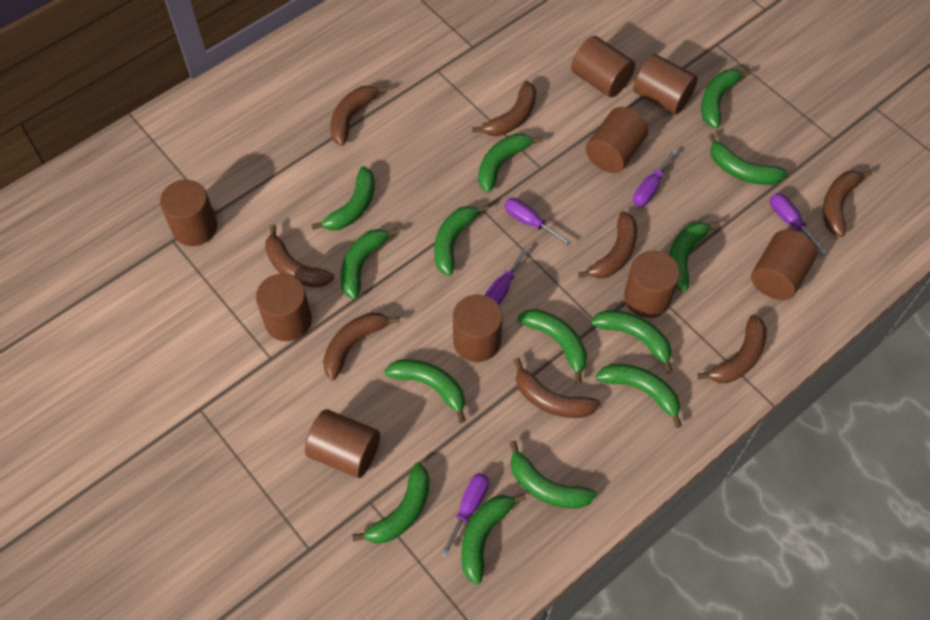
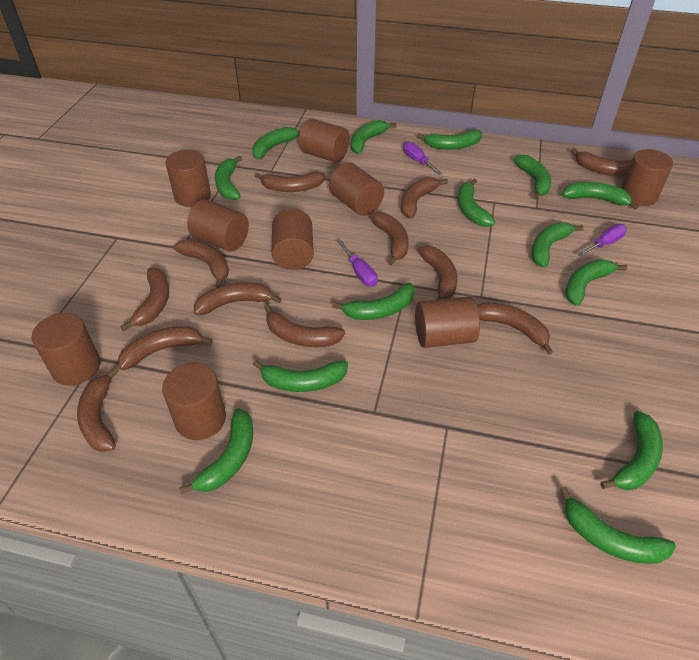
brown banana: [265,225,334,288] [323,312,400,380] [330,86,388,146] [472,81,536,136] [513,358,600,418] [578,211,637,279] [697,315,767,383] [823,170,872,237] = 8 -> [77,367,119,452] [118,326,213,370] [120,267,169,331] [173,239,229,288] [194,282,282,315] [254,172,325,192] [264,304,345,347] [369,212,408,266] [401,177,448,218] [418,245,458,300] [477,303,553,355] [571,148,632,176] = 12
purple screwdriver: [441,473,489,557] [485,247,529,305] [505,198,572,246] [633,150,677,207] [770,193,827,254] = 5 -> [337,240,378,287] [403,141,442,175] [577,224,627,257] = 3

